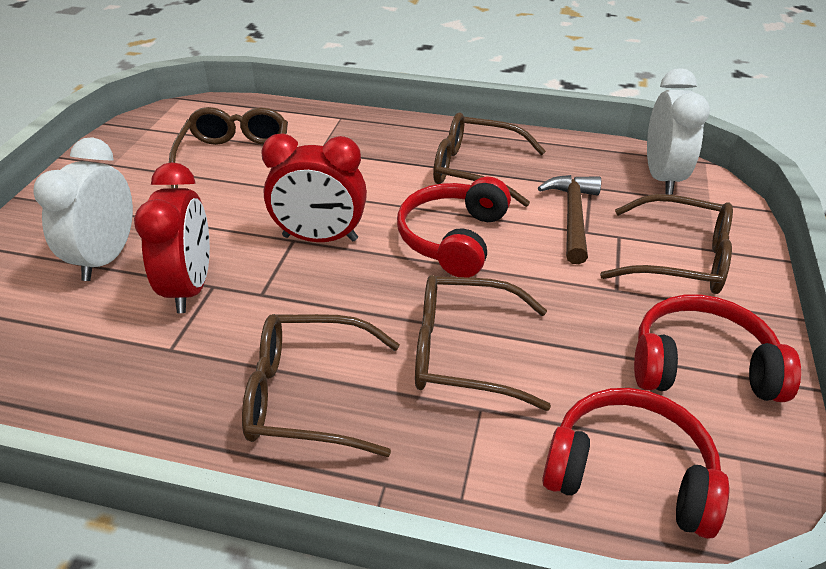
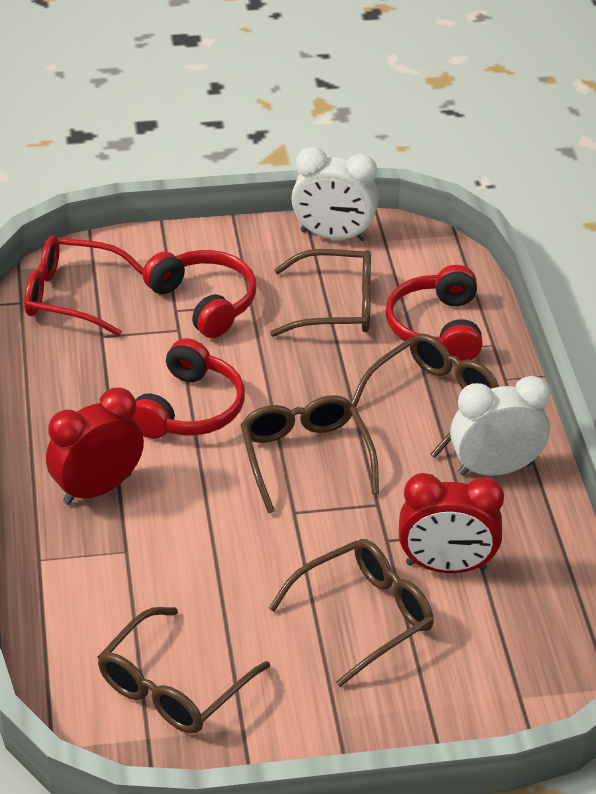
brown hammer: [538,175,601,264] = 1 -> none = 0
red glasses: none = 0 -> [24,236,144,336] = 1

